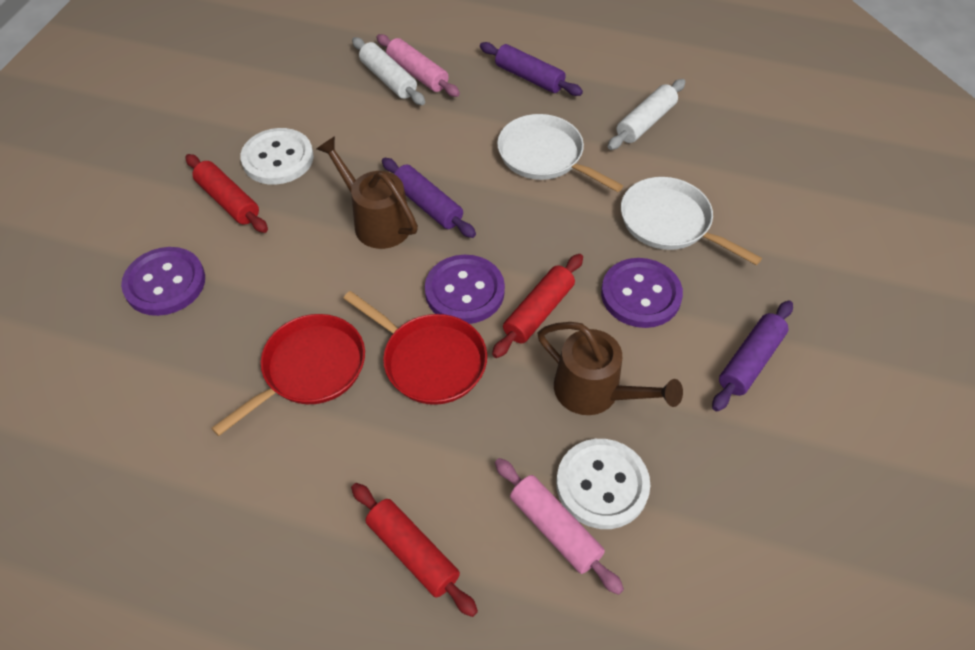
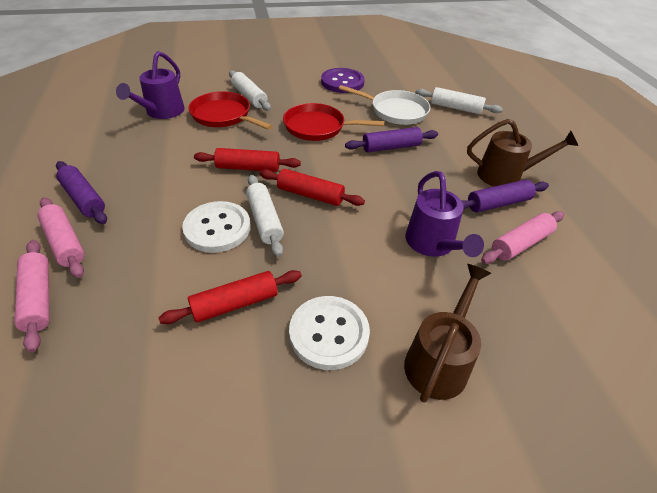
pink rolling pin: [376,34,460,97] [495,458,624,595] = 2 -> [15,240,50,353] [37,197,85,278] [481,211,564,264] = 3
purple button: [121,247,205,316] [425,255,505,324] [601,258,683,328] = 3 -> [321,68,365,93] = 1
purple watering can: none = 0 -> [116,51,185,119] [405,171,484,257] = 2
white pan: [497,114,623,192] [621,177,762,265] = 2 -> [339,85,431,125] = 1
white rolling pin: [352,37,425,105] [608,79,685,150] = 2 -> [229,70,271,111] [246,175,284,257] [415,87,503,114] = 3

